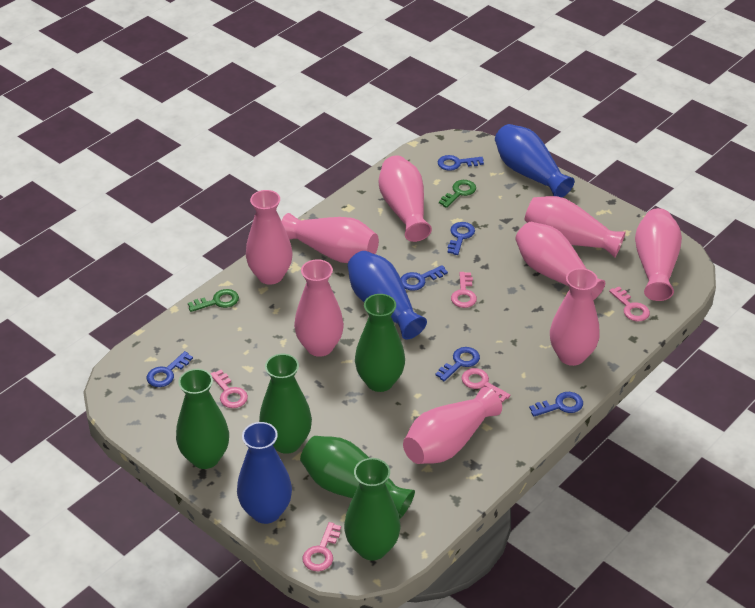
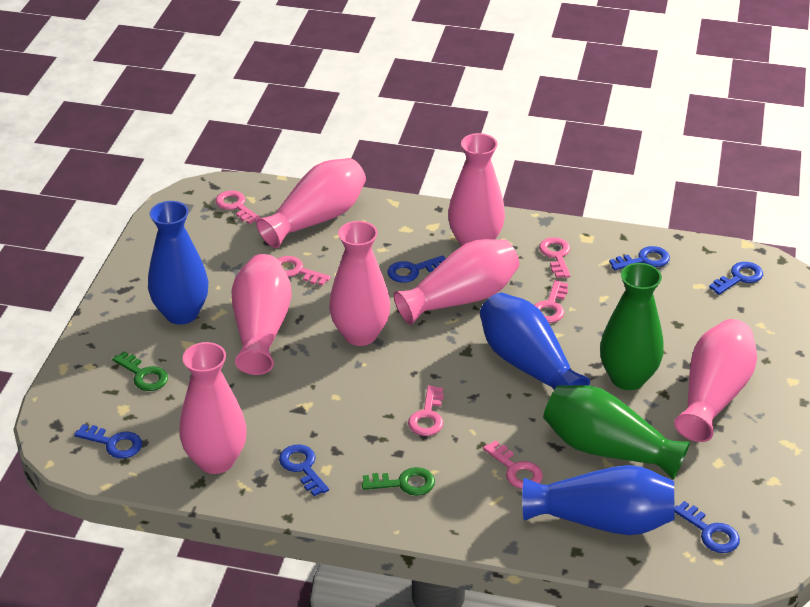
green vase: [176,369,229,469] [259,354,312,454] [300,436,415,519] [344,458,401,560] [355,294,405,392] = 5 -> [543,385,690,480] [600,263,664,390] = 2
pink key: [210,370,248,408] [303,522,341,571] [451,272,477,308] [461,368,511,403] [609,287,650,321] = 5 -> [215,190,261,224] [277,256,331,286] [408,385,444,436] [483,440,543,489] [534,280,568,323] [539,237,571,278] = 6
pink vase: [246,190,292,285] [281,213,379,263] [294,259,344,357] [379,156,432,242] [403,387,502,464] [515,222,605,300] [524,196,626,258] [550,268,599,366] [635,208,682,301] = 9 -> [179,342,247,474] [231,254,292,375] [256,158,366,248] [329,221,390,346] [394,239,519,325] [448,133,505,246] [674,319,757,442] = 7

